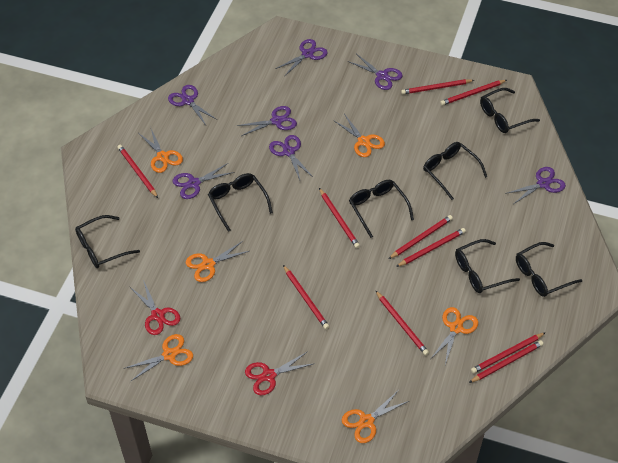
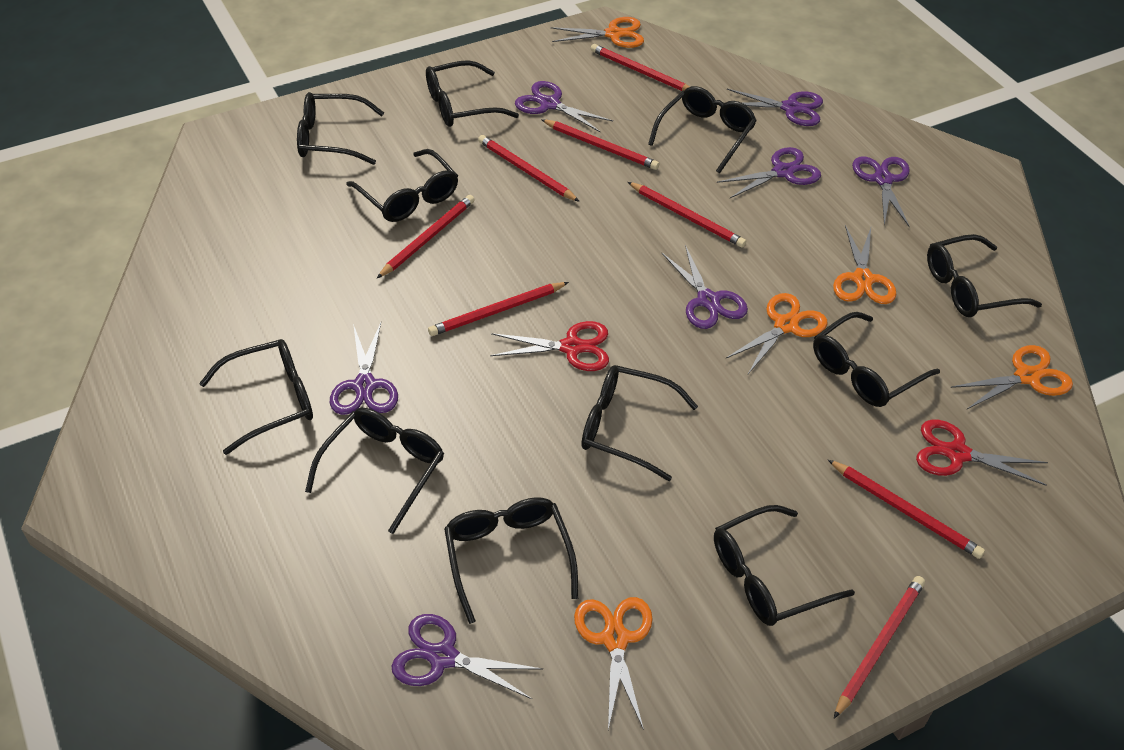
black glasses: [75,215,140,268] [208,173,273,232] [349,180,414,238] [423,142,487,200] [455,239,520,293] [480,88,540,133] [516,242,582,297] = 7 -> [199,339,313,455] [297,92,384,165] [305,408,444,534] [346,149,458,222] [426,60,519,127] [444,497,578,624] [581,365,698,481] [648,86,757,173] [714,505,855,626] [813,312,940,407] [927,234,1042,317] = 11
orange scissors: [126,334,193,381] [140,129,183,173] [186,241,249,282] [333,114,385,157] [342,390,409,443] [431,307,478,365] = 6 -> [551,17,644,48] [574,597,653,730] [726,293,827,374] [833,225,896,304] [951,345,1073,409] = 5
red pencil: [117,145,158,198] [283,265,329,329] [319,188,360,248] [375,290,429,355] [388,215,453,259] [396,228,466,267] [401,79,474,94] [440,80,507,105] [469,340,543,383] [471,332,546,374] = 10 -> [377,195,475,278] [428,282,569,336] [478,135,580,202] [541,119,659,170] [591,44,689,91] [628,182,746,248] [828,460,985,559] [834,576,925,718] = 8

